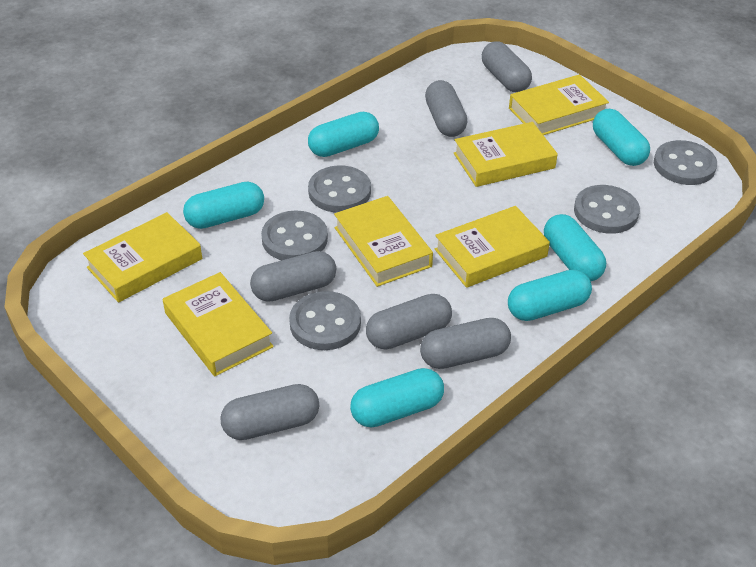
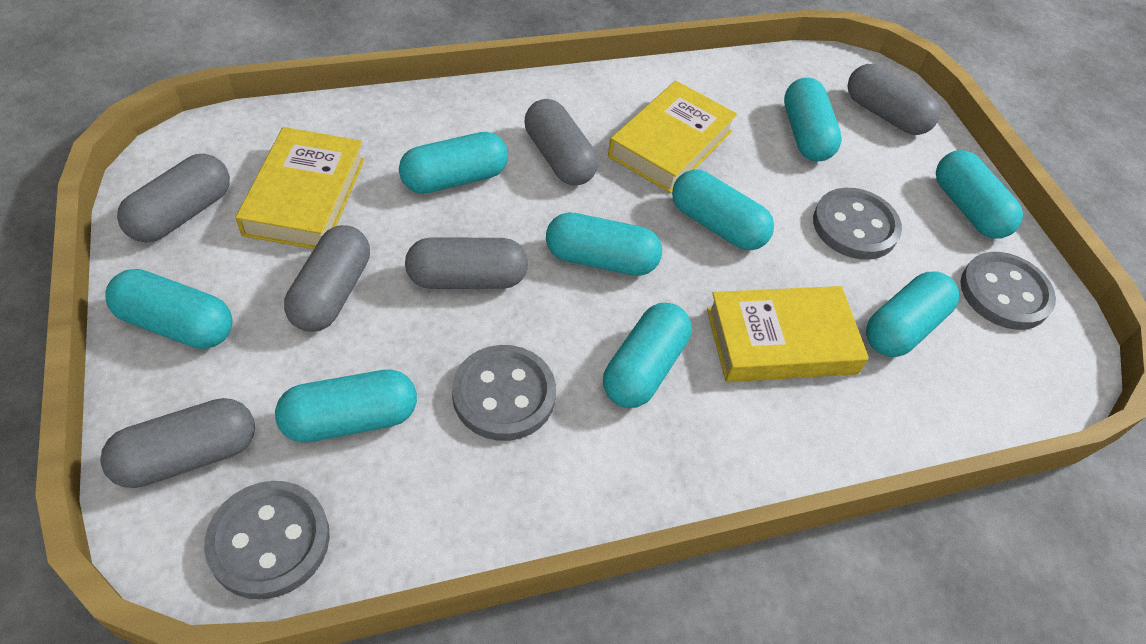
grey button: [261,211,328,260] [289,291,361,350] [308,165,371,213] [574,185,640,234] [654,140,717,185] = 5 -> [204,481,330,599] [452,345,556,441] [813,188,902,260] [960,252,1056,330] = 4
turquoise capsule: [183,182,264,229] [308,112,379,157] [350,368,444,428] [508,269,592,321] [544,214,606,281] [593,109,650,166] = 6 -> [105,269,233,349] [275,370,417,442] [399,132,508,194] [546,212,662,276] [603,303,691,408] [672,169,774,250] [784,77,842,161] [866,272,959,357] [936,150,1023,239] = 9
yellow book: [83,212,202,302] [163,272,274,376] [334,196,433,287] [435,206,550,288] [454,122,558,187] [509,74,609,135] = 6 -> [236,127,365,249] [608,81,738,193] [707,286,869,382] = 3

